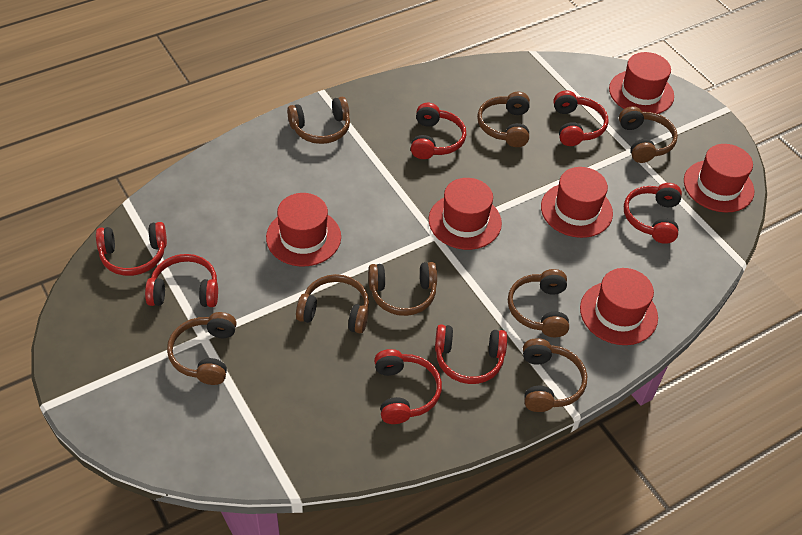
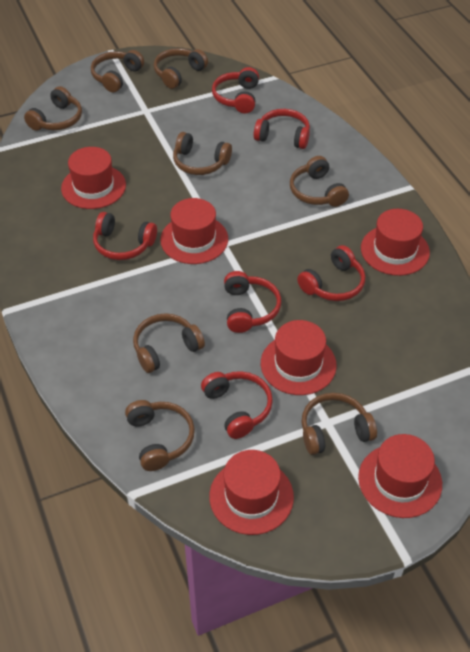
red headphones: [96,222,167,276] [145,254,218,307] [374,349,442,424] [411,103,466,159] [435,324,507,384] [553,90,608,146] [624,183,682,244] = 7 -> [93,212,157,260] [201,371,273,439] [212,67,259,113] [224,271,281,333] [254,109,310,149] [297,245,365,301] = 6

